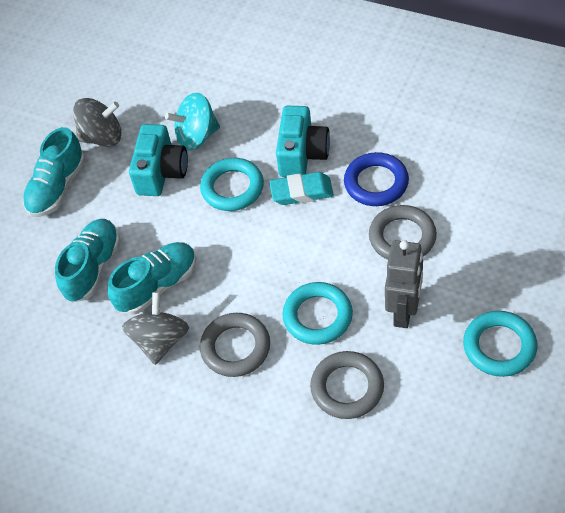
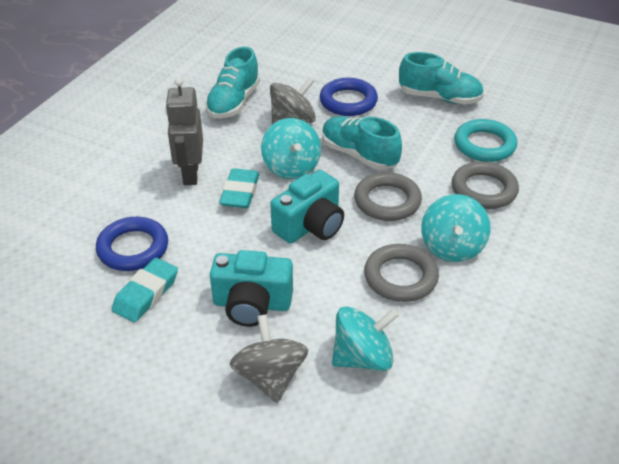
blue ring: [344,152,409,206] = 1 -> [96,217,168,271] [320,78,378,116] = 2
turquoise eraser: [269,172,334,205] = 1 -> [112,258,178,322] [219,168,260,208] = 2
turquoise ring: [200,158,264,211] [282,282,353,345] [463,311,537,377] = 3 -> [454,119,517,162] = 1
turquoise spinning top: [165,92,220,150] = 1 -> [261,118,321,179] [332,306,399,371] [421,194,490,262] = 3

